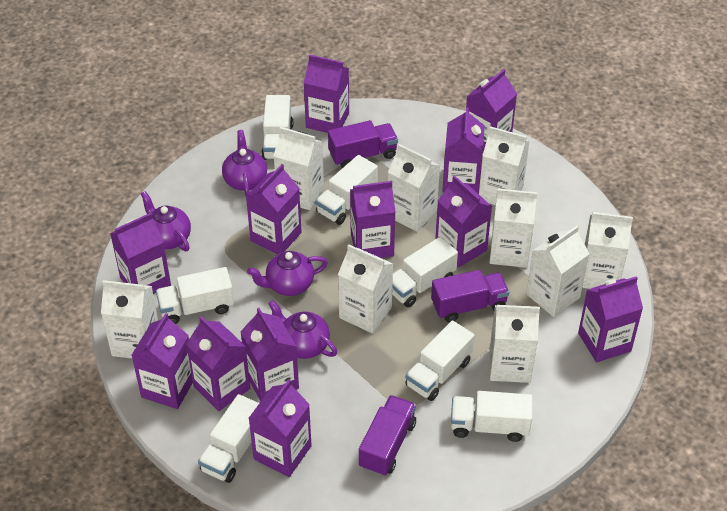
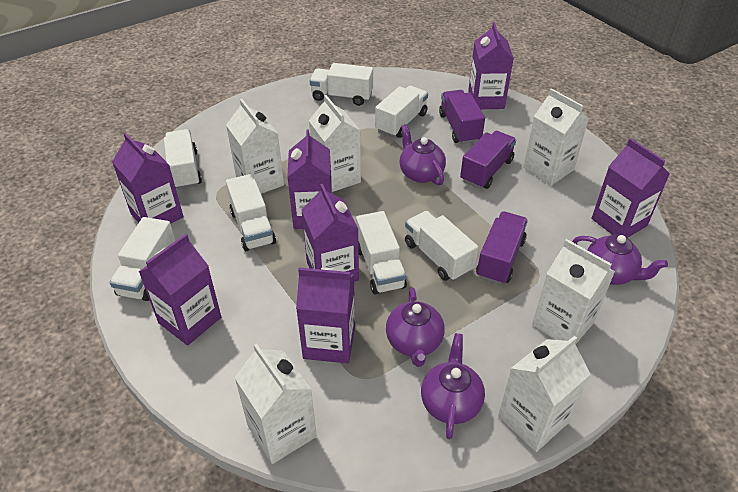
purple carton: [110,213,171,294] [132,313,193,409] [186,316,250,411] [240,308,299,401] [246,164,302,254] [249,379,312,477] [304,54,349,133] [350,181,396,258] [435,175,492,267] [442,107,485,194] [466,69,517,152] [578,276,643,362] = 12 -> [112,132,184,224] [139,234,221,346] [287,129,332,229] [296,268,355,363] [301,184,359,282] [468,22,514,109] [592,138,670,238] = 7
white carton: [101,280,158,359] [274,127,324,210] [338,244,393,333] [388,144,440,232] [479,126,530,205] [489,189,537,268] [490,305,540,383] [526,226,589,317] [582,212,633,289] = 9 -> [226,99,284,194] [234,343,317,464] [309,95,361,192] [498,336,591,452] [523,88,589,185] [532,239,615,344] = 6

